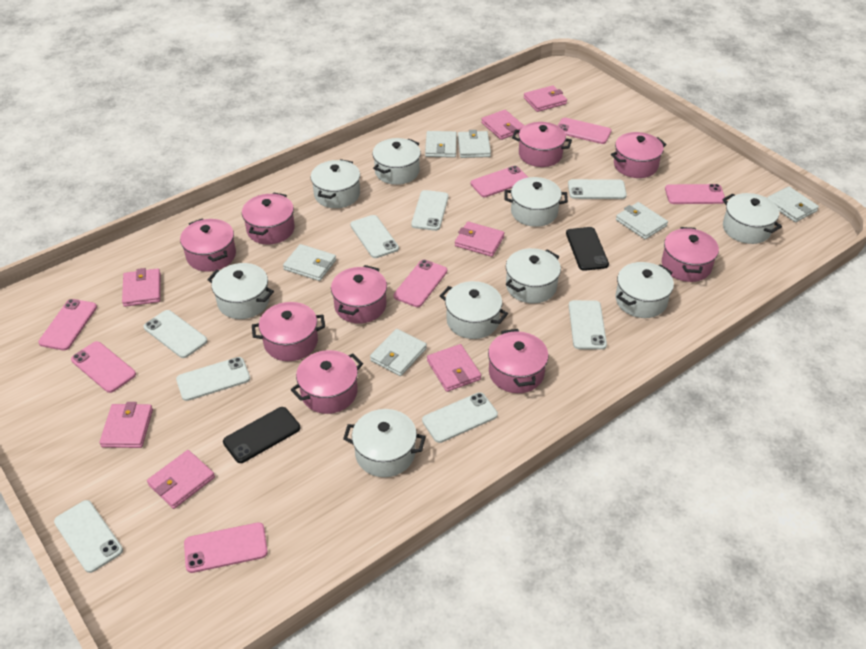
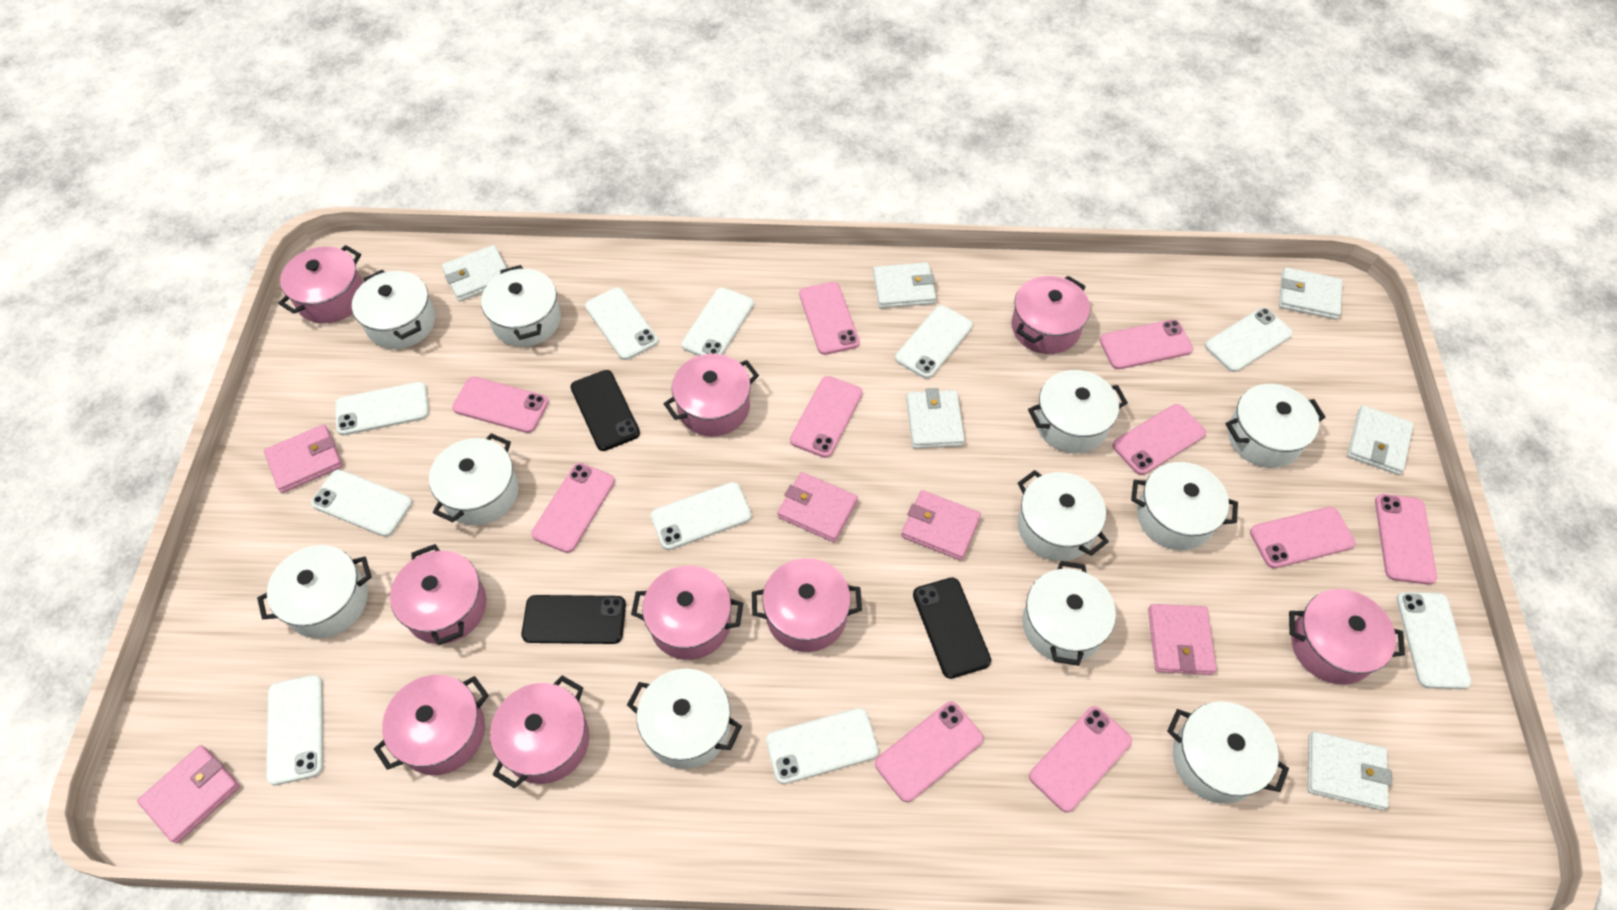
black phone: [223,407,300,463] [566,227,609,271] = 2 -> [522,595,626,644] [570,370,640,451] [913,577,991,679] = 3
pink phone: [38,299,97,350] [71,341,136,393] [184,522,268,573] [394,260,447,307] [471,166,529,197] [558,118,611,144] [665,184,725,204] = 7 -> [452,377,549,433] [531,463,615,553] [790,376,863,458] [799,282,860,355] [875,702,984,802] [1029,706,1132,812] [1100,320,1193,369] [1112,404,1206,475] [1250,507,1355,568] [1375,494,1437,585] = 10
pink wallet: [99,402,153,448] [122,268,161,307] [147,450,215,509] [427,344,481,392] [455,222,505,257] [481,110,524,140] [524,85,567,112] = 7 -> [137,745,240,844] [264,424,343,493] [777,472,858,542] [901,490,981,561] [1148,604,1217,675] = 5
white phone: [54,500,123,573] [144,310,207,358] [176,357,250,401] [350,215,399,258] [411,190,449,231] [422,392,498,443] [568,179,627,199] [569,300,607,350] = 8 -> [266,675,323,785] [311,469,412,537] [335,382,429,435] [585,287,658,360] [651,482,752,550] [681,287,754,356] [766,708,879,784] [895,305,973,379] [1205,308,1293,372] [1396,592,1472,689] = 10
white pot: [207,263,274,319] [311,159,360,208] [343,409,426,477] [373,138,421,185] [440,281,508,339] [505,177,568,227] [506,248,561,304] [616,262,674,318] [722,193,782,244] = 9 -> [257,545,372,638] [352,269,435,349] [429,433,519,525] [481,265,561,347] [627,668,742,769] [1018,470,1109,561] [1022,561,1116,666] [1028,370,1128,453] [1131,462,1238,550] [1167,701,1289,804] [1226,384,1326,468] = 11

